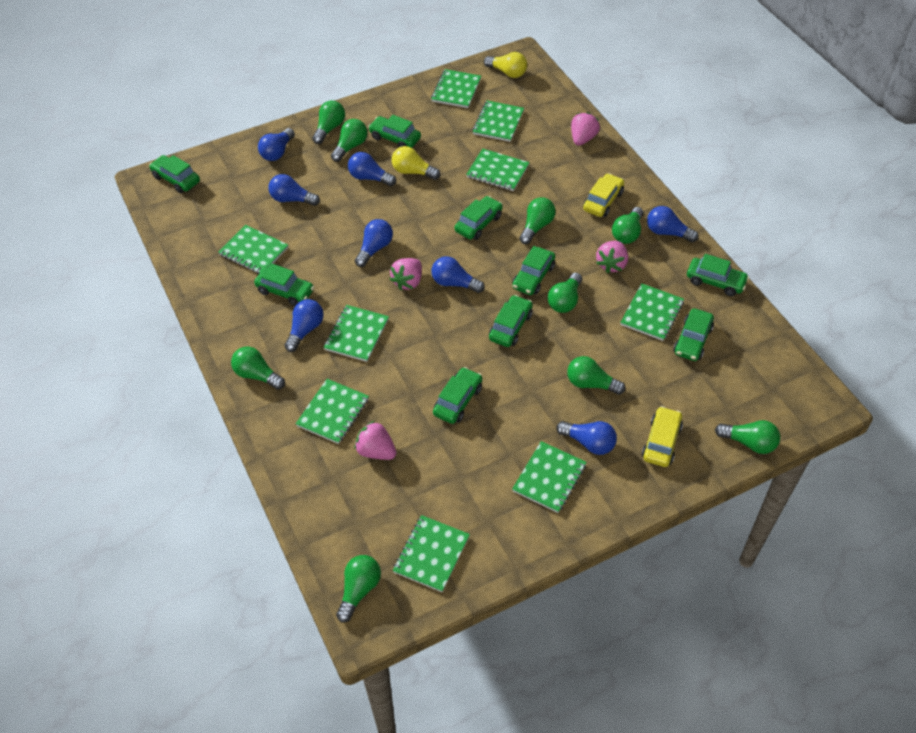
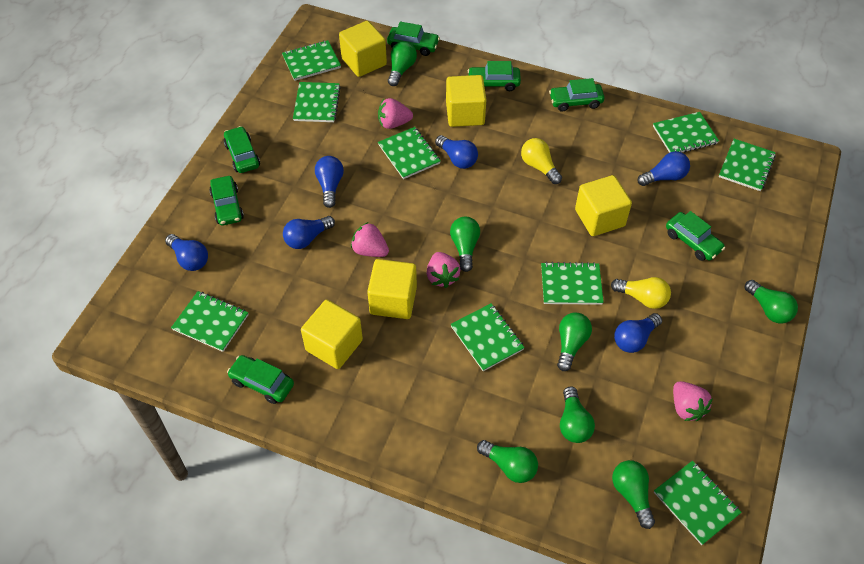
blue light bulb: [258,128,295,161] [268,174,320,206] [284,299,324,352] [348,152,396,186] [355,219,393,267] [431,256,485,293] [556,421,617,455] [647,206,698,242] = 8 -> [165,234,208,271] [283,216,335,249] [315,156,344,208] [435,135,478,169] [614,313,662,353] [638,151,690,186] = 6
green car: [149,155,200,193] [254,263,314,306] [368,115,421,148] [433,367,482,424] [455,196,503,240] [489,295,533,347] [512,246,555,295] [674,308,714,361] [687,254,749,296] = 9 -> [209,176,244,226] [224,126,260,173] [227,355,294,404] [387,22,440,56] [468,61,521,91] [549,78,605,112] [666,211,725,261] = 7
green light bulb: [231,346,285,390] [312,101,345,144] [331,119,367,162] [336,555,381,622] [519,197,556,244] [548,273,582,313] [567,356,625,395] [612,207,643,244] [715,420,780,454] = 9 -> [388,41,417,86] [450,217,480,272] [477,440,538,483] [557,312,592,371] [560,386,595,443] [612,460,655,529] [745,280,798,323] = 7
yellow car: [583,173,624,217] [642,406,683,467] = 2 -> none = 0
yellow cube: none = 0 -> [301,300,363,369] [339,21,387,77] [367,259,417,319] [446,75,486,127] [575,175,632,236] = 5

